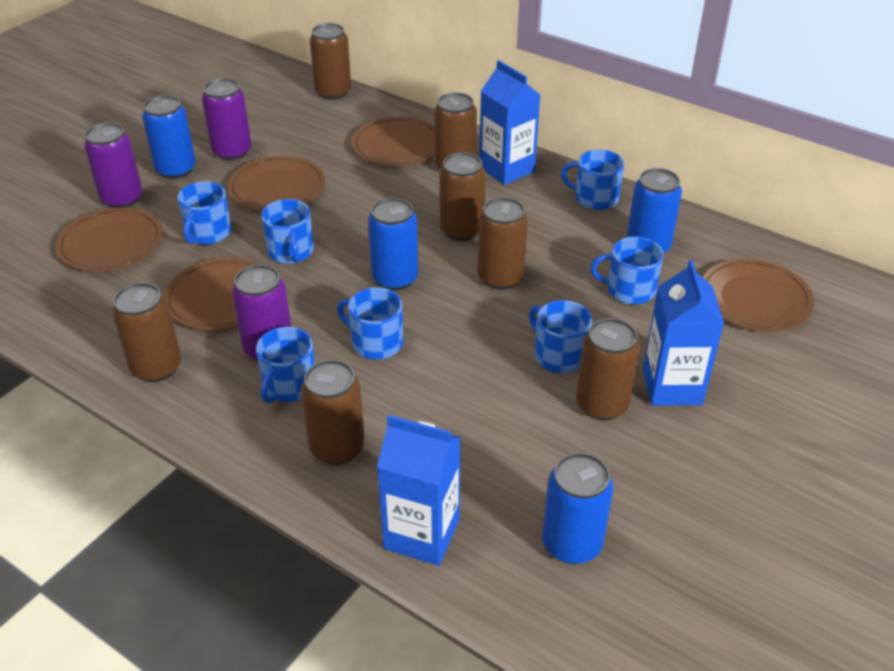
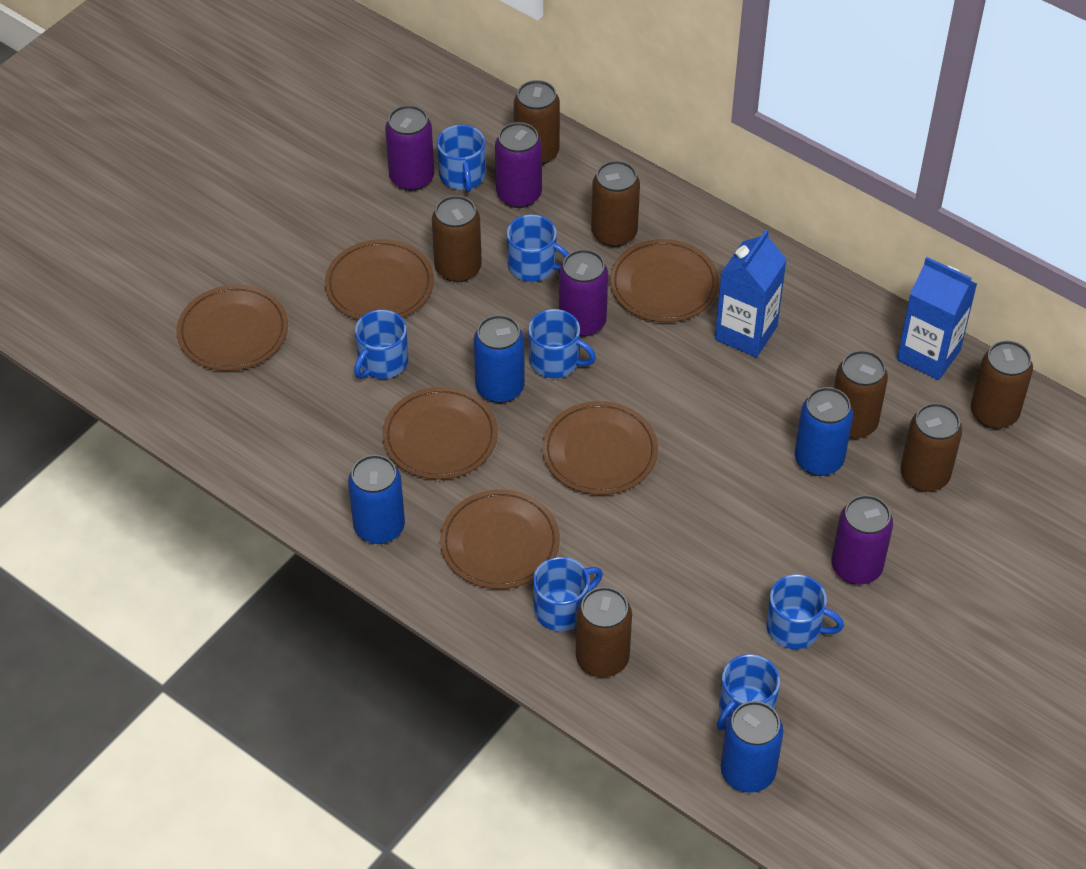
blue carton: [377,415,461,566] [479,60,540,185] [643,260,724,406] = 3 -> [715,229,787,357] [897,257,977,380] = 2
brown plate: [56,208,163,272] [164,258,258,331] [228,156,325,211] [352,117,435,167] [703,259,814,332] = 5 -> [177,285,288,371] [325,239,434,320] [382,387,498,480] [440,489,560,589] [542,401,658,495] [610,239,719,322] = 6
purple can: [84,122,142,208] [202,78,252,161] [232,264,291,361] = 3 -> [385,105,434,191] [495,122,542,208] [559,249,608,337] [831,495,893,585] = 4

